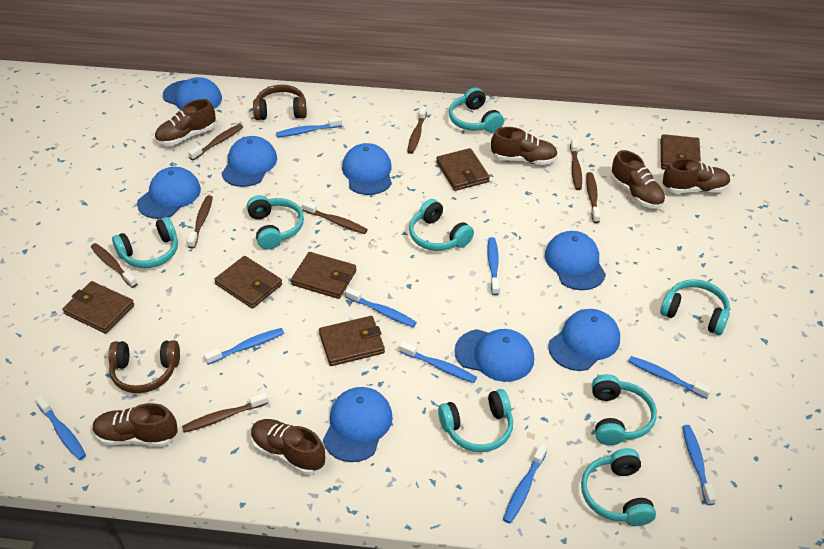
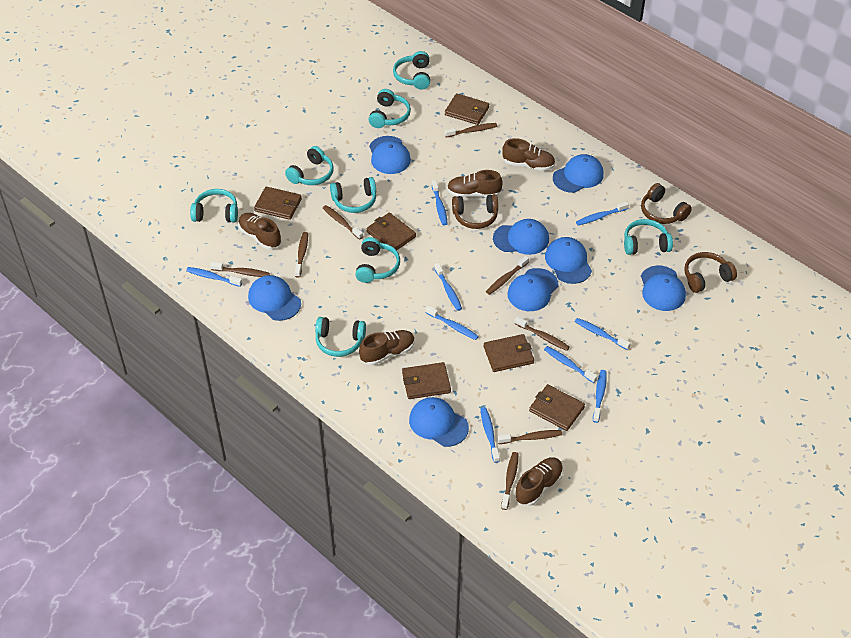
brown headphones: [108,340,180,393] [253,85,307,120] = 2 -> [452,194,498,229] [641,183,692,224] [684,252,737,293] = 3
brown shoe: [93,403,178,447] [155,99,216,146] [251,419,325,475] [491,127,558,165] [611,150,665,209] [663,158,731,193] = 6 -> [238,213,281,250] [359,330,415,365] [447,170,503,197] [502,138,555,171] [515,457,563,506] = 5

